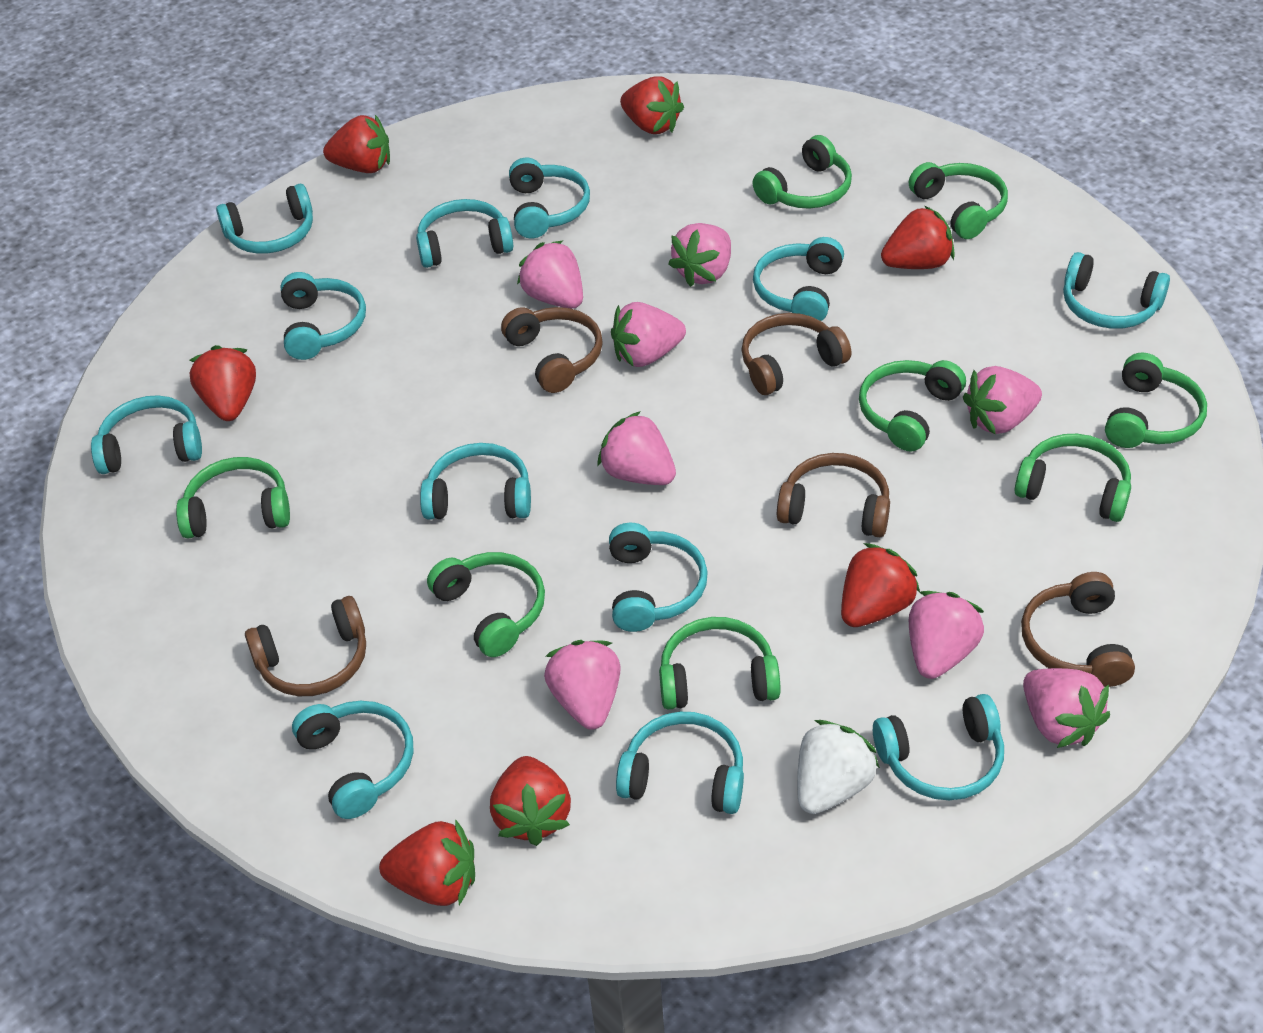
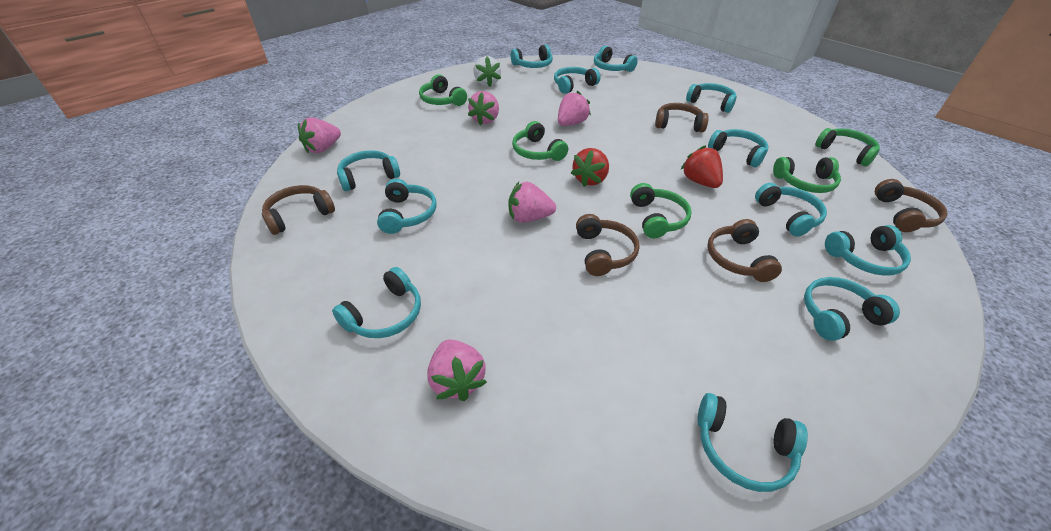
green headphones: [176,457,290,539] [427,552,545,657] [659,617,781,709] [753,135,852,209] [859,360,966,452] [909,162,1008,239] [1015,434,1131,522] [1105,353,1207,448] = 8 -> [419,74,467,106] [512,121,568,161] [630,183,692,238] [773,157,841,193] [815,128,880,167] = 5
pink strawberry: [517,240,583,309] [544,640,621,730] [598,411,676,485] [611,302,686,367] [668,223,731,287] [909,591,984,679] [963,366,1042,435] [1023,668,1110,748] = 8 -> [298,117,341,154] [427,339,487,401] [468,91,499,125] [509,182,556,223] [558,91,591,126] = 5
red strawberry: [189,345,256,421] [323,115,390,173] [379,819,475,906] [490,756,571,846] [620,76,684,134] [841,543,920,627] [881,205,955,269] = 7 -> [571,148,609,187] [681,145,723,188] = 2

